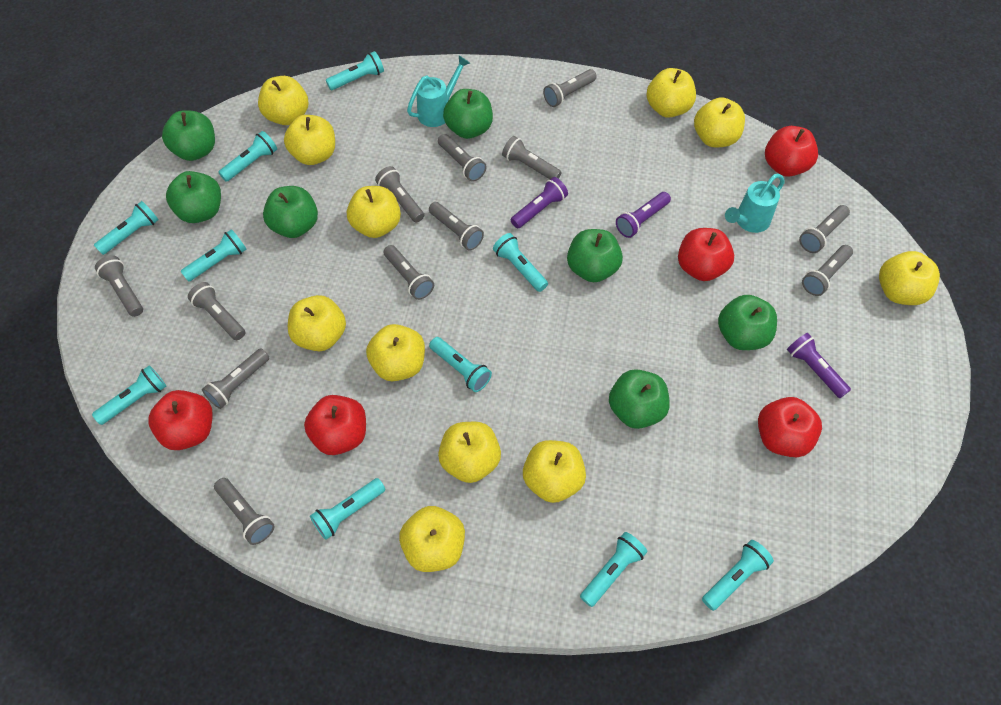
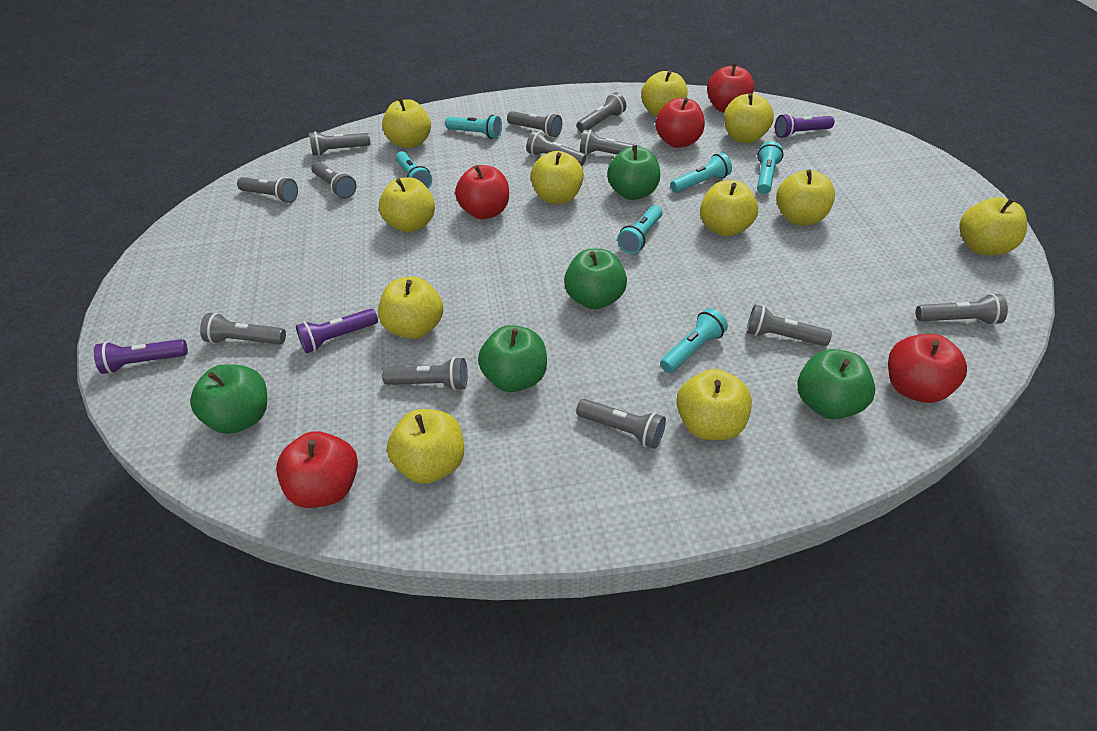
green apple: [162,110,215,161] [166,171,221,223] [263,186,318,238] [443,89,493,139] [567,229,623,282] [609,369,670,429] [718,295,777,350] = 7 -> [190,364,267,434] [478,325,547,392] [564,249,627,309] [607,145,660,200] [797,349,875,419] = 5
turquoise flashlight: [92,365,166,425] [94,201,159,255] [180,229,246,282] [218,131,277,182] [310,478,385,540] [326,51,384,90] [429,337,492,392] [493,233,548,292] [580,532,647,607] [702,540,774,611] = 10 -> [395,151,432,188] [445,115,502,139] [617,205,662,254] [660,308,728,373] [670,153,732,193] [757,141,783,194] = 6
turquoise watering can: [407,55,470,127] [725,174,784,233] = 2 -> none = 0

